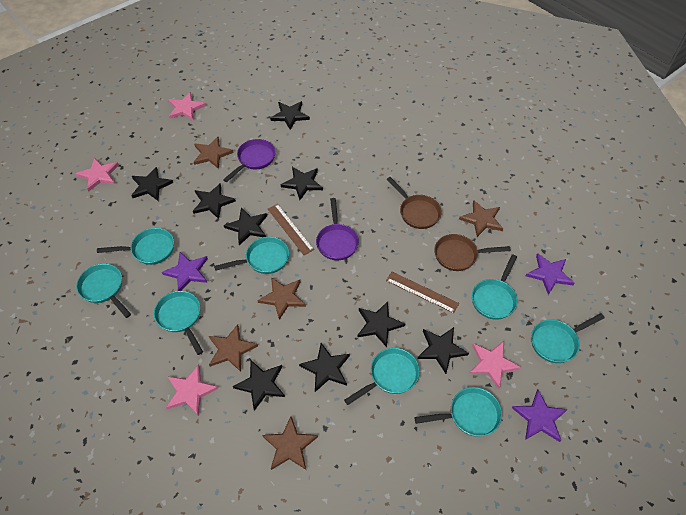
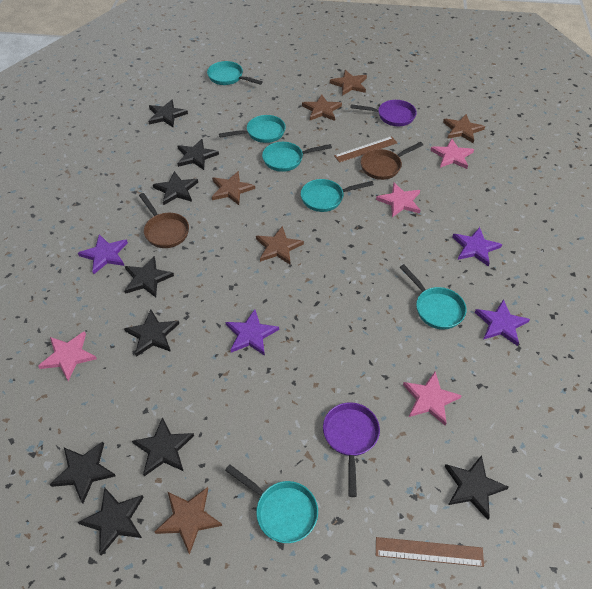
brown star: [194,137,234,169] [209,324,258,372] [257,277,306,320] [262,417,318,470] [459,200,504,237] = 5 -> [155,487,222,555] [212,171,255,205] [256,226,304,264] [302,95,342,121] [330,70,367,96] [443,114,485,143] = 6
purple star: [162,252,208,291] [512,390,568,442] [526,253,575,295] = 3 -> [78,234,128,274] [226,309,279,356] [452,227,502,266] [475,299,530,346] = 4
turquoise pan: [76,264,131,318] [97,228,174,265] [154,291,203,355] [214,237,289,274] [344,348,420,405] [414,387,502,437] [472,254,518,320] [531,313,605,363] = 8 -> [207,61,263,85] [219,115,286,143] [225,464,318,543] [262,142,332,172] [301,179,374,212] [400,264,467,329] = 6

